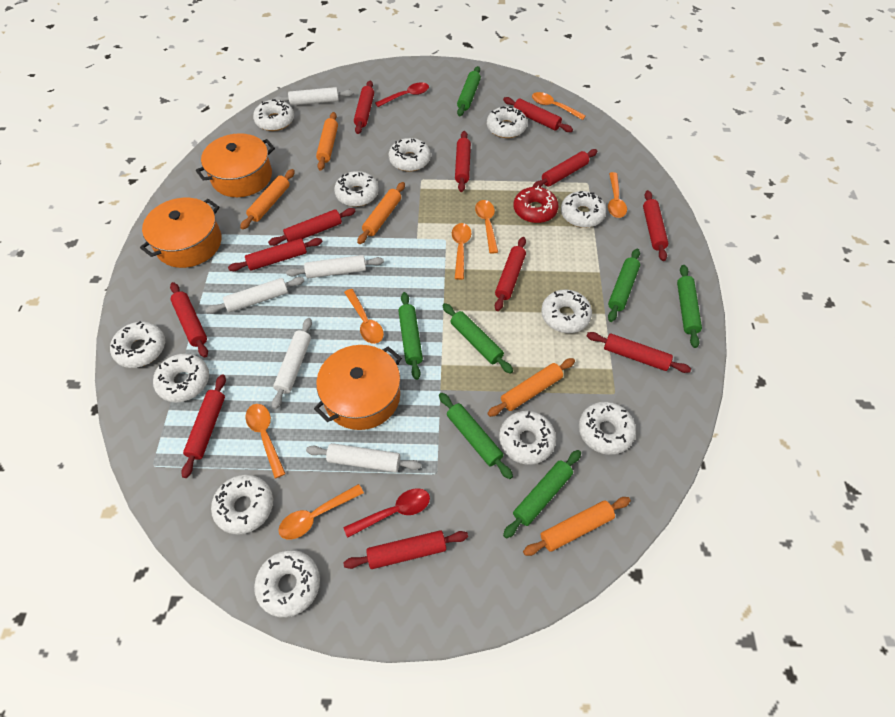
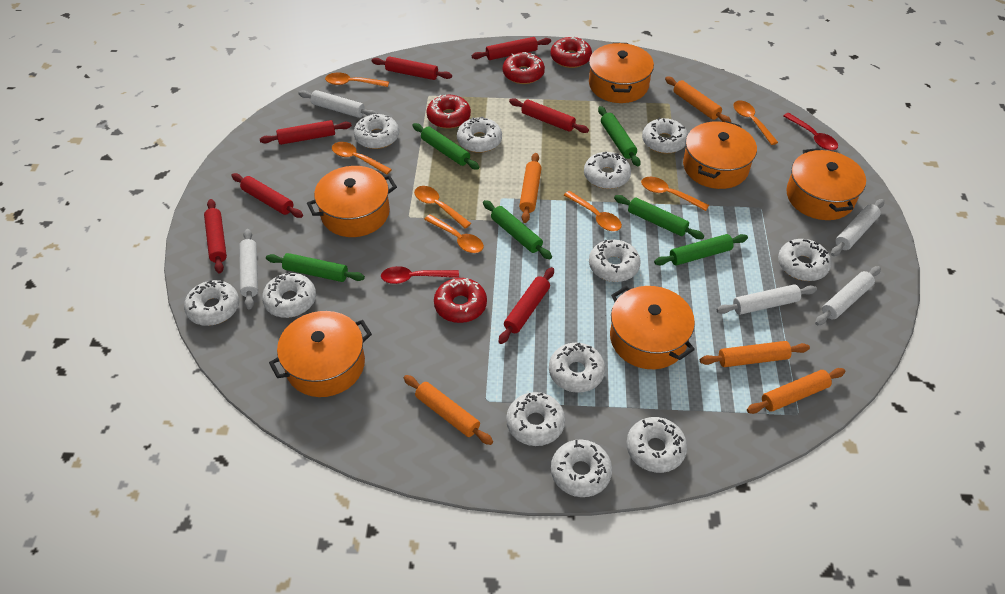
green rolling pin: [398,292,423,380] [439,393,513,479] [442,303,513,374] [457,66,481,116] [503,450,581,538] [608,249,640,322] [677,265,702,348] = 7 -> [266,253,365,282] [413,123,479,170] [483,200,552,259] [598,106,640,166] [614,195,704,239] [654,234,748,265] = 6
orange pot: [140,198,222,268] [196,133,275,197] [314,345,402,430] = 3 -> [269,311,372,397] [307,166,397,237] [589,42,654,103] [610,286,695,369] [683,121,757,189] [786,148,866,220] = 6
red donut: [513,186,559,223] = 1 -> [426,95,471,129] [434,278,487,323] [503,52,545,84] [551,36,592,68] = 4
red rolling pin: [170,282,208,358] [181,374,226,478] [228,238,322,271] [268,208,356,246] [343,530,468,569] [354,80,374,134] [455,131,471,192] [495,237,526,311] [503,97,573,132] [532,149,598,187] [587,332,691,373] [643,190,669,261] = 12 -> [204,199,227,274] [231,173,303,218] [260,120,352,145] [372,56,452,80] [472,37,551,60] [499,267,554,344] [509,98,589,133] = 7

